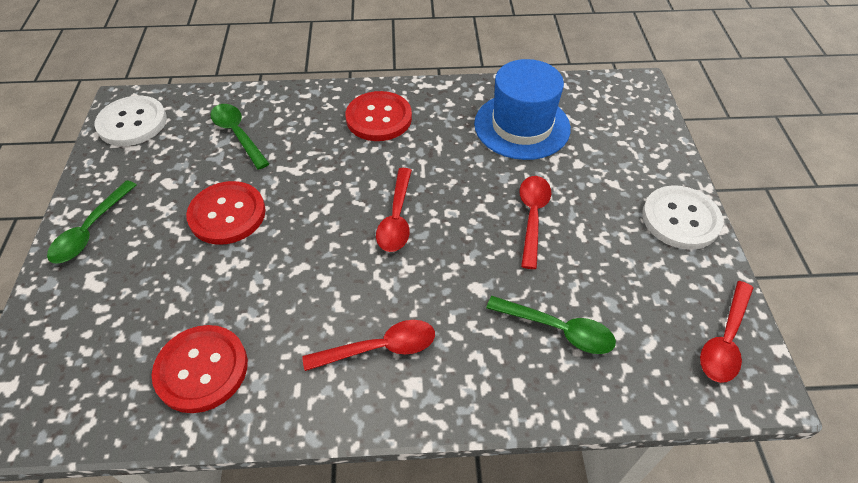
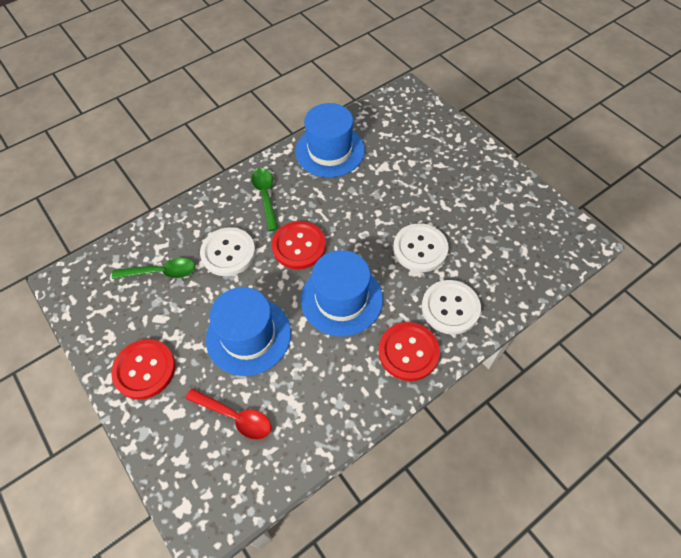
blue hat: [474,59,571,160] = 1 -> [206,287,291,376] [295,103,365,177] [301,250,383,336] = 3
green spoon: [47,180,137,264] [210,104,270,170] [486,296,616,354] = 3 -> [112,258,195,279] [251,168,278,231] = 2
red spoon: [302,320,435,371] [376,168,412,252] [519,176,551,269] [700,281,753,383] = 4 -> [185,388,271,440] = 1
white button: [94,96,167,146] [642,185,723,250] = 2 -> [200,227,255,276] [393,223,449,272] [422,280,481,335] = 3

